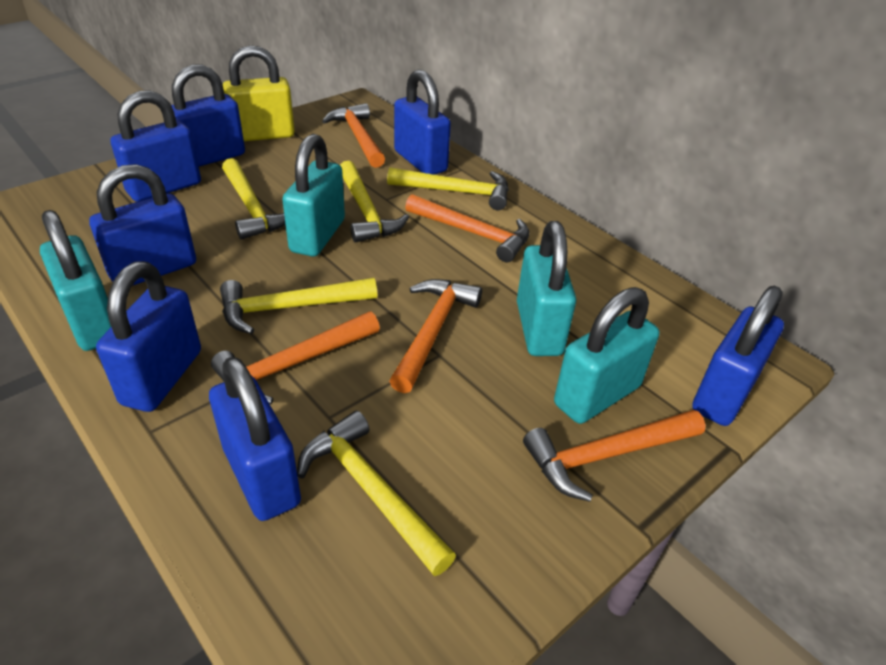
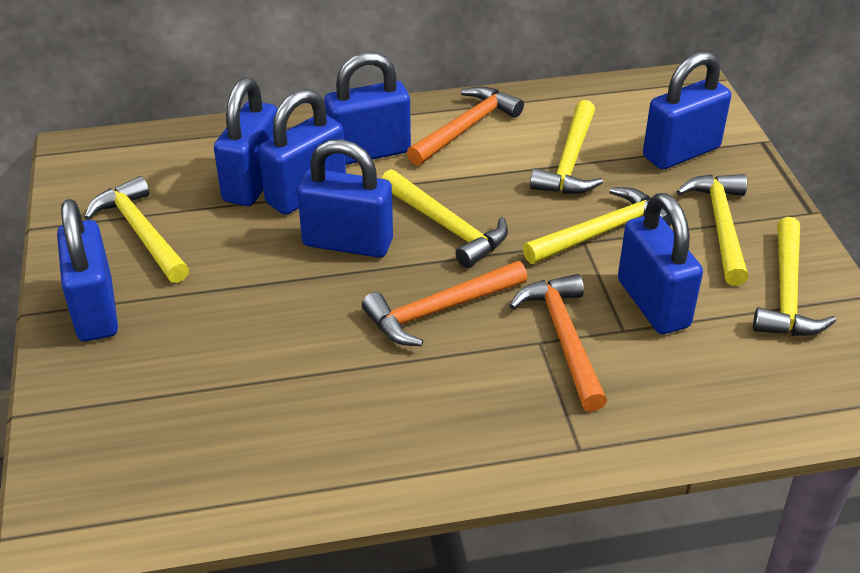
orange hammer: [211,312,380,404] [322,103,385,168] [389,279,482,393] [405,194,530,262] [523,410,706,502] = 5 -> [362,261,528,346] [407,86,524,166] [509,274,607,412] = 3
turquoise padlock: [40,210,111,351] [282,134,345,257] [517,221,576,356] [554,287,659,424] = 4 -> none = 0
yellow hammer: [220,278,377,334] [222,158,286,240] [297,411,456,576] [340,161,409,243] [387,167,509,210] = 5 -> [84,176,189,283] [381,169,508,268] [523,187,671,264] [530,100,603,194] [676,174,748,286] [753,217,836,336] = 6
yellow padlock: [222,45,295,141] = 1 -> none = 0

